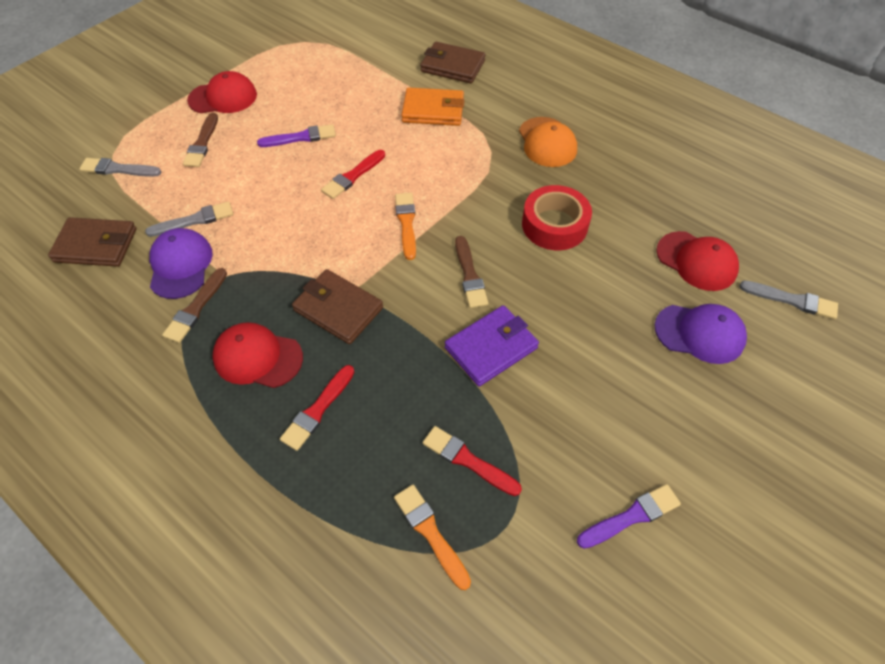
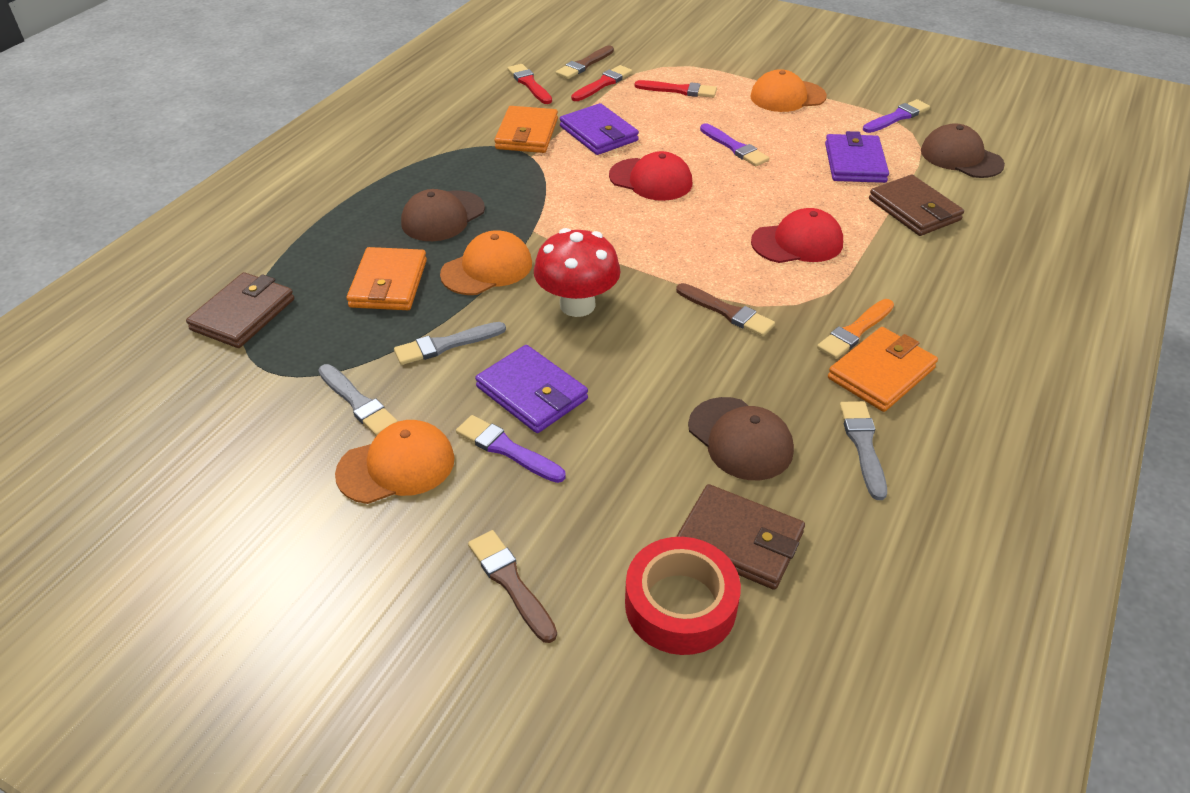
brown cap: none = 0 -> [401,189,485,241] [688,397,794,480] [921,123,1005,178] = 3
orange brush: [394,485,471,590] [395,193,416,260] = 2 -> [817,299,894,359] = 1
orange cap: [519,117,577,167] = 1 -> [335,420,455,504] [440,230,532,295] [750,69,827,112] = 3
orange wallet: [401,87,465,126] = 1 -> [346,247,427,310] [494,106,558,153] [828,327,938,412] = 3
purple brush: [257,124,336,147] [577,484,681,549] = 2 -> [456,415,566,483] [700,123,769,167] [863,99,930,133] = 3
purple cap: [149,228,213,299] [655,304,747,364] = 2 -> none = 0
purple wallet: [445,305,539,387] = 1 -> [475,345,588,433] [560,103,639,155] [825,131,889,183] = 3
red cap: [187,71,257,113] [212,322,303,388] [656,231,739,291] = 3 -> [609,151,692,201] [751,208,843,263] = 2
red mushroom: none = 0 -> [534,228,620,317] = 1

